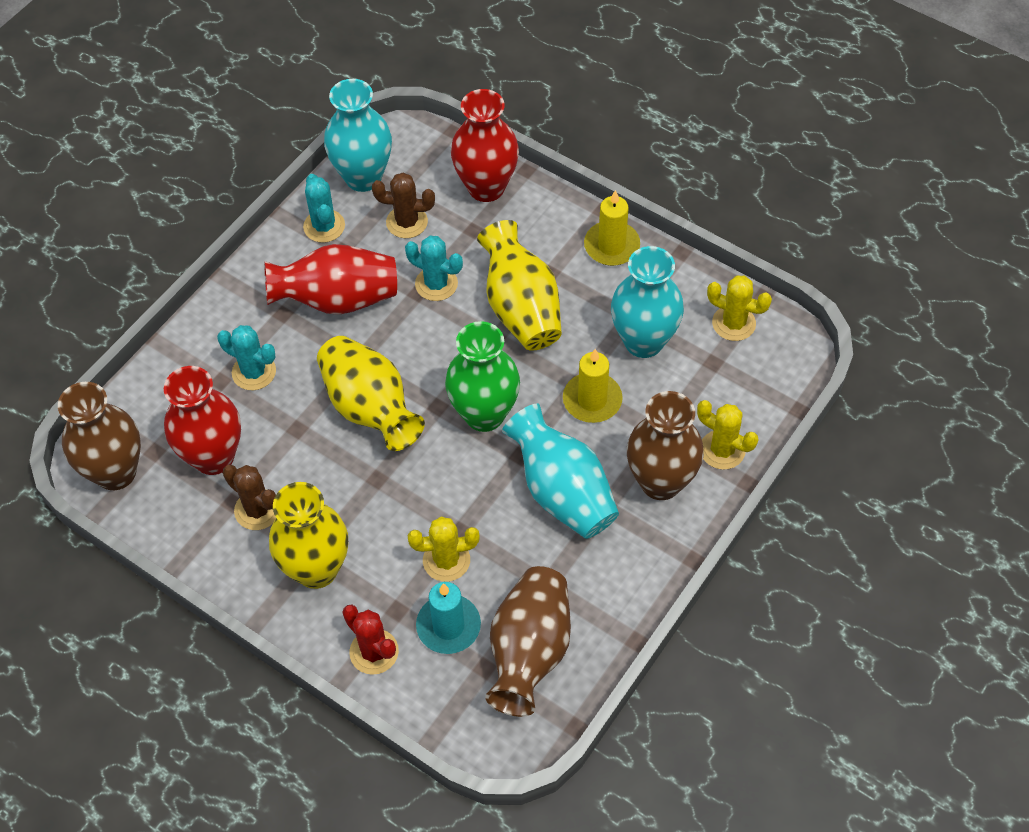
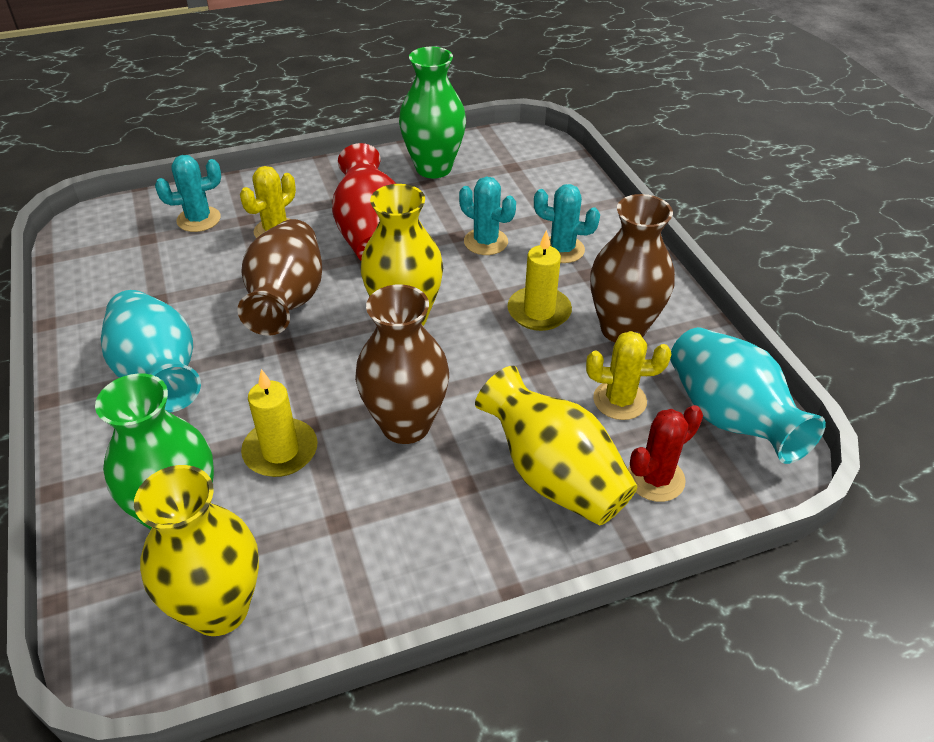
brown cactus: [223,465,276,530] [372,173,435,238] = 2 -> none = 0
green vase: [445,321,520,432] = 1 -> [95,373,214,530] [399,47,466,178] = 2
red vase: [164,366,241,475] [264,244,397,315] [451,89,519,202] = 3 -> [332,143,396,260] = 1
turquoise candle: [416,582,481,654] = 1 -> none = 0
turquoise vase: [324,79,392,192] [502,404,619,539] [611,246,684,358] = 3 -> [101,290,201,413] [670,327,826,464] = 2
yellow cactus: [407,516,480,582] [697,400,758,470] [707,275,772,341] = 3 -> [240,166,296,238] [586,331,671,420] = 2

